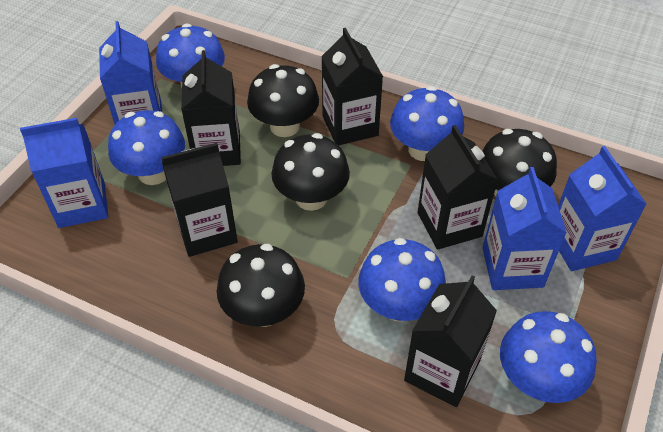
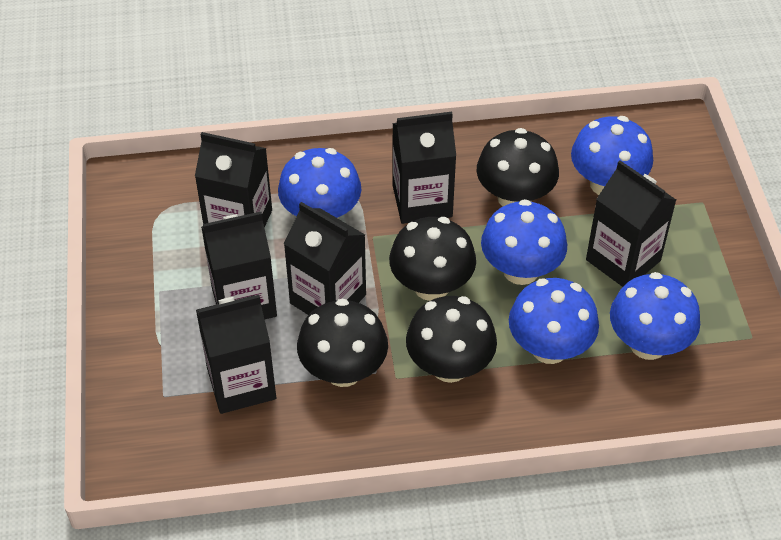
black carton: [161,143,238,257] [181,50,241,166] [321,28,383,145] [404,276,497,407] [418,125,498,250] = 5 -> [195,132,272,228] [196,295,276,414] [201,212,277,319] [284,202,366,315] [392,112,456,224] [586,160,676,287] = 6
blue carton: [20,118,108,228] [99,21,162,124] [482,167,567,290] [558,146,646,271] = 4 -> none = 0

